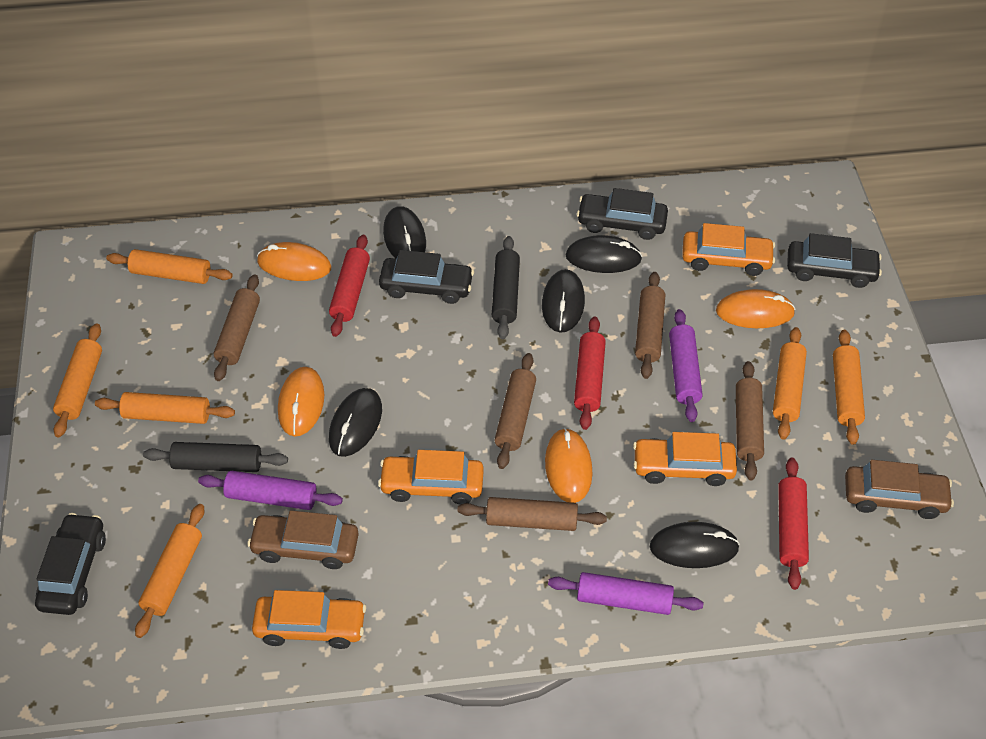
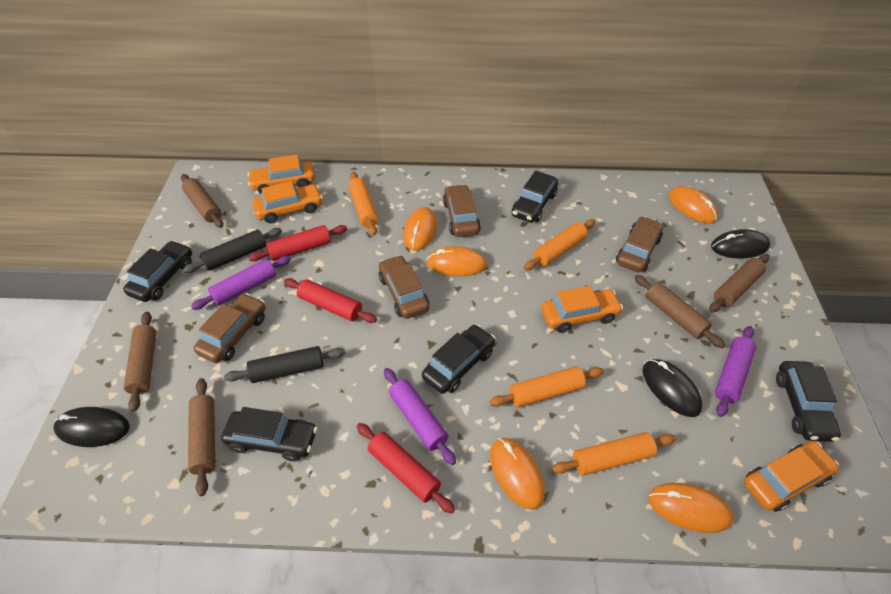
black car: [35,513,106,615] [379,250,474,304] [577,188,668,240] [787,233,882,288] = 4 -> [123,241,192,302] [221,407,317,461] [422,324,496,394] [512,171,558,223] [776,361,841,442] = 5
black mouse: [329,388,382,457] [383,206,426,259] [542,269,585,333] [565,235,642,273] [650,522,740,568] = 5 -> [53,407,130,447] [643,359,702,417] [711,229,770,258] = 3
brown car: [247,510,359,569] [845,460,954,519] = 2 -> [194,293,266,363] [379,255,429,319] [443,184,481,237] [616,216,663,273] = 4
orange mouse: [257,242,331,281] [278,367,324,437] [545,428,592,503] [716,289,796,328] = 4 -> [403,207,437,251] [426,246,487,276] [490,438,545,510] [648,483,734,533] [669,186,718,223] = 5
orange rolling pin: [53,323,102,438] [95,392,235,424] [106,249,233,284] [135,504,204,638] [773,327,807,440] [833,330,865,445] = 6 -> [348,172,378,236] [489,366,604,407] [524,219,595,270] [552,432,676,475] = 4

